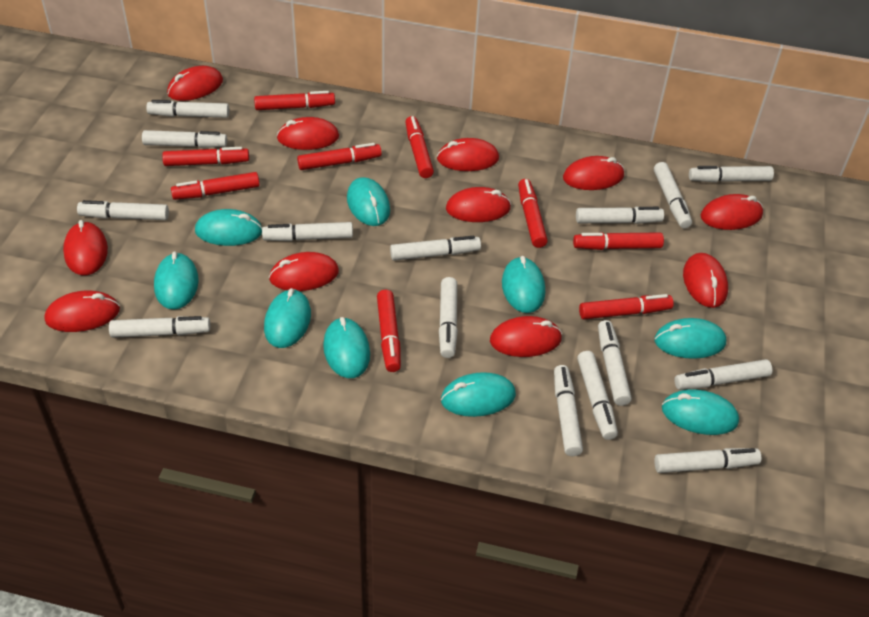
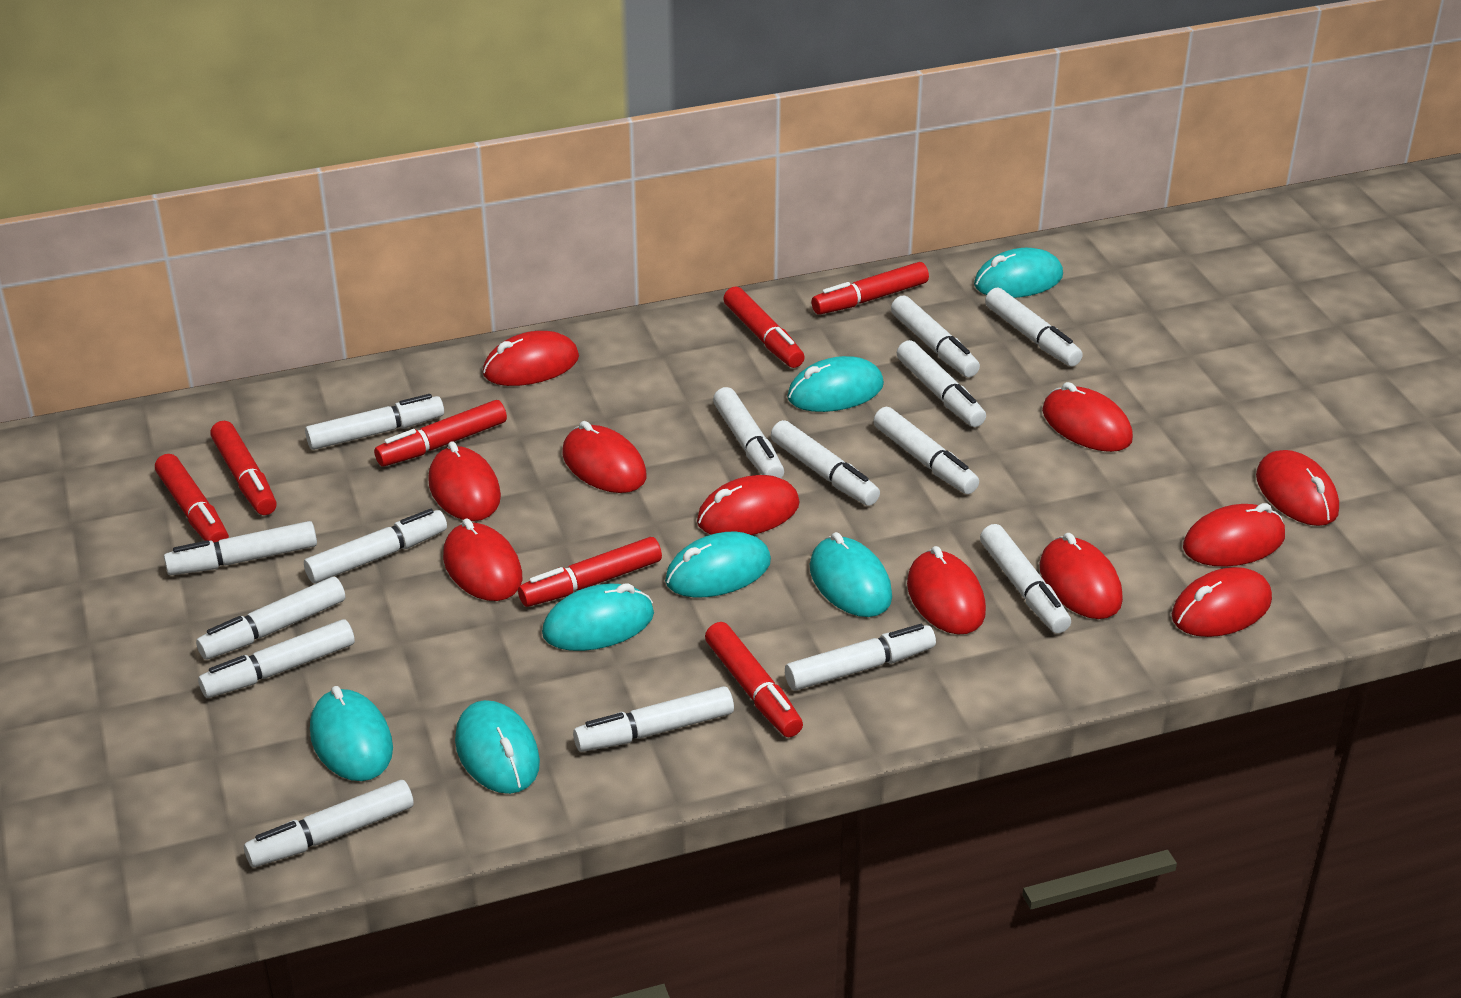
red marker: [162,147,249,166] [171,172,260,200] [254,91,335,110] [297,143,382,170] [377,290,401,372] [405,116,434,178] [518,179,548,248] [573,232,664,250] [579,294,674,320] = 9 -> [155,454,229,542] [210,421,277,515] [374,400,507,466] [518,537,662,607] [705,622,803,737] [723,287,805,368] [811,262,929,315] = 7
turquoise mouse: [154,251,199,310] [195,209,262,246] [264,288,311,348] [323,317,370,378] [347,177,390,226] [441,372,516,417] [502,256,545,313] [654,318,726,359] [662,390,739,435] = 9 -> [310,686,393,781] [455,700,540,794] [542,583,654,651] [665,532,771,598] [787,356,884,412] [810,532,892,617] [974,248,1063,298] = 7

